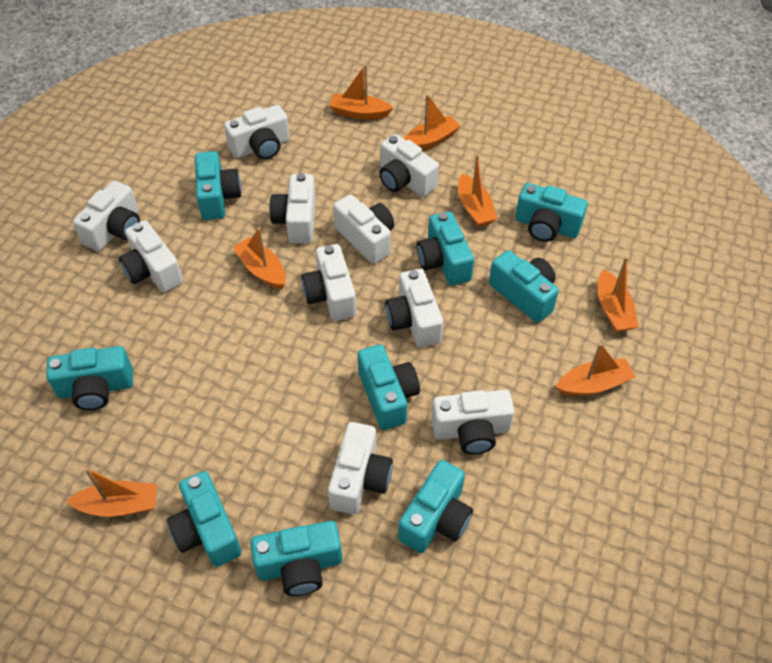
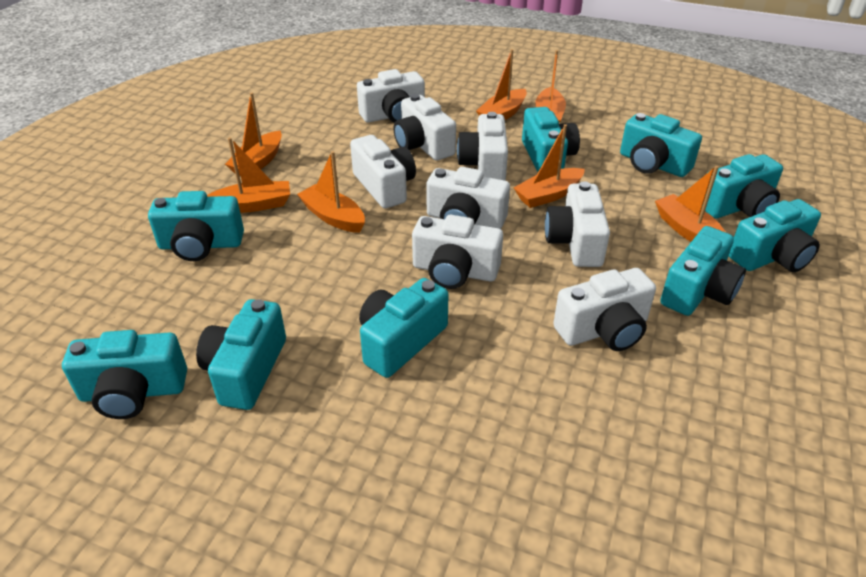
white camera: [73,181,140,251] [119,220,183,292] [224,105,290,160] [269,173,316,244] [302,244,356,321] [328,422,393,515] [333,195,394,264] [379,134,439,197] [385,269,443,348] [431,390,515,455] = 10 -> [350,135,416,208] [357,69,425,123] [393,94,456,161] [412,215,503,289] [426,167,510,229] [457,112,508,181] [545,181,610,267] [553,268,656,351] = 8

